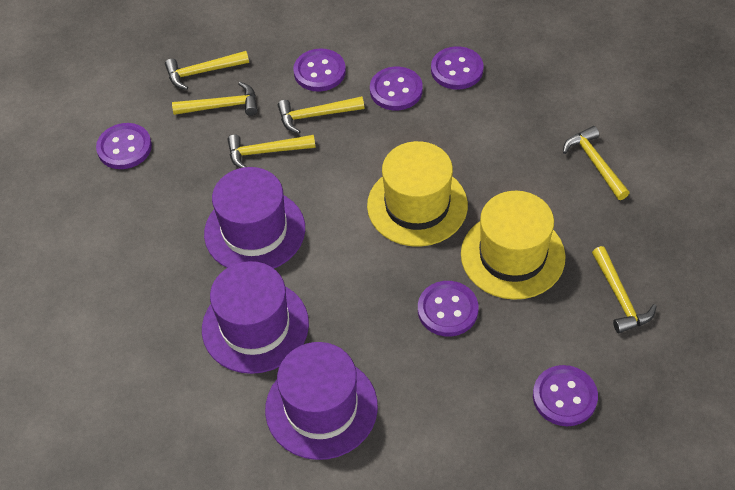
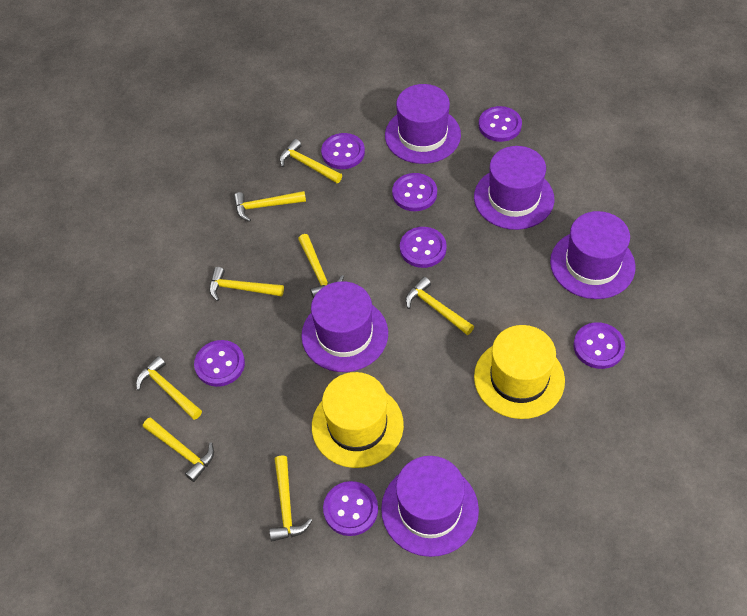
purple button: [96,123,152,169] [293,49,346,92] [370,67,423,110] [418,281,479,336] [431,46,483,90] [533,365,598,426] = 6 -> [194,340,245,387] [321,133,365,169] [323,481,378,536] [392,173,437,211] [400,227,447,268] [479,106,522,142] [573,322,625,369] = 7
purple hat: [202,261,309,374] [204,167,305,269] [265,342,378,460] = 3 -> [301,281,388,372] [381,456,479,557] [385,84,461,164] [474,146,554,230] [550,211,636,299] = 5
yellow hammer: [165,51,249,90] [172,82,258,116] [228,134,316,168] [278,96,364,134] [563,126,629,200] [592,246,657,333] = 6 -> [136,356,202,420] [143,418,214,482] [209,267,284,301] [234,191,306,222] [269,455,312,541] [279,139,342,183] [298,234,344,298] [405,277,474,335] = 8

